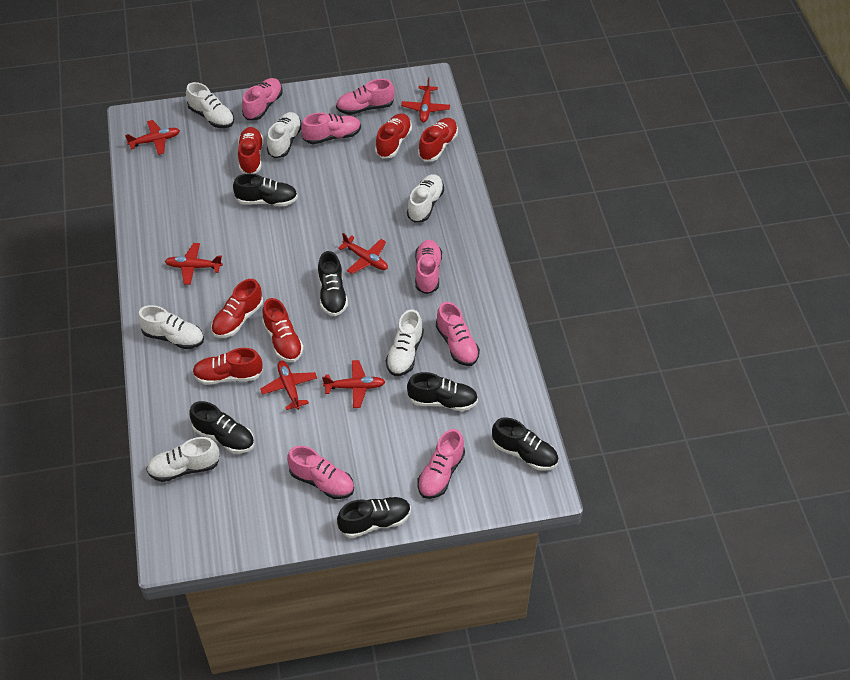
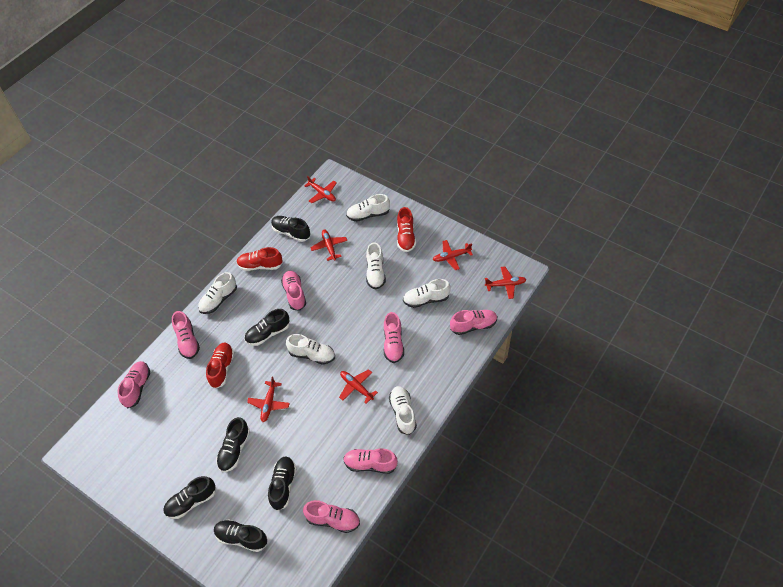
red shoe: [192,348,263,385] [211,279,263,338] [238,127,264,174] [262,298,304,362] [375,113,412,158] [418,118,458,161] = 6 -> [206,343,234,389] [237,247,283,271] [397,207,416,252] = 3

